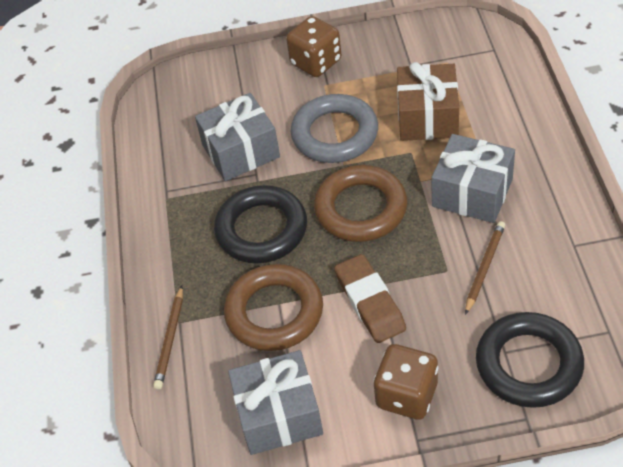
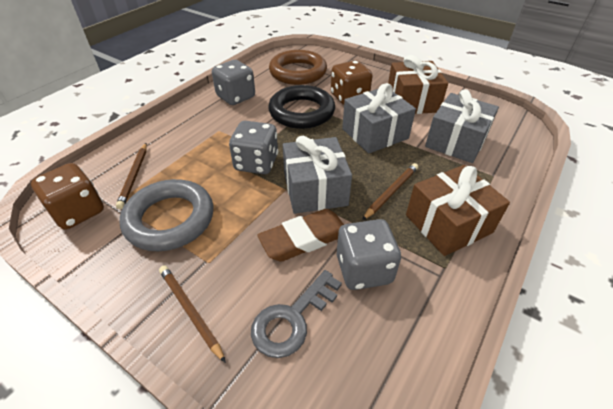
black ring: [214,185,307,263] [476,312,584,408] = 2 -> [268,85,335,129] = 1
brown gift: [397,62,459,141] = 1 -> [388,55,448,114] [406,165,510,256] = 2
brown pencil: [153,286,183,389] [465,221,505,315] = 2 -> [116,143,147,209] [159,265,226,363] [362,163,418,220] = 3
brown ring: [224,264,323,351] [314,165,407,242] = 2 -> [269,50,327,85] = 1
grey dice: none = 0 -> [212,60,255,105] [229,121,278,174] [337,219,401,290] = 3
grey key: none = 0 -> [251,270,342,358] = 1

